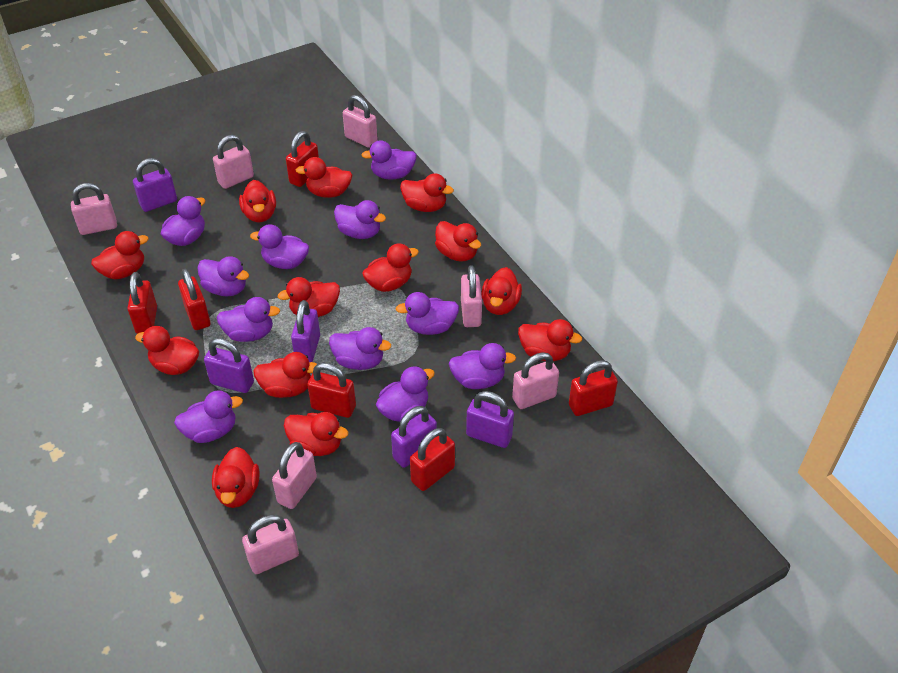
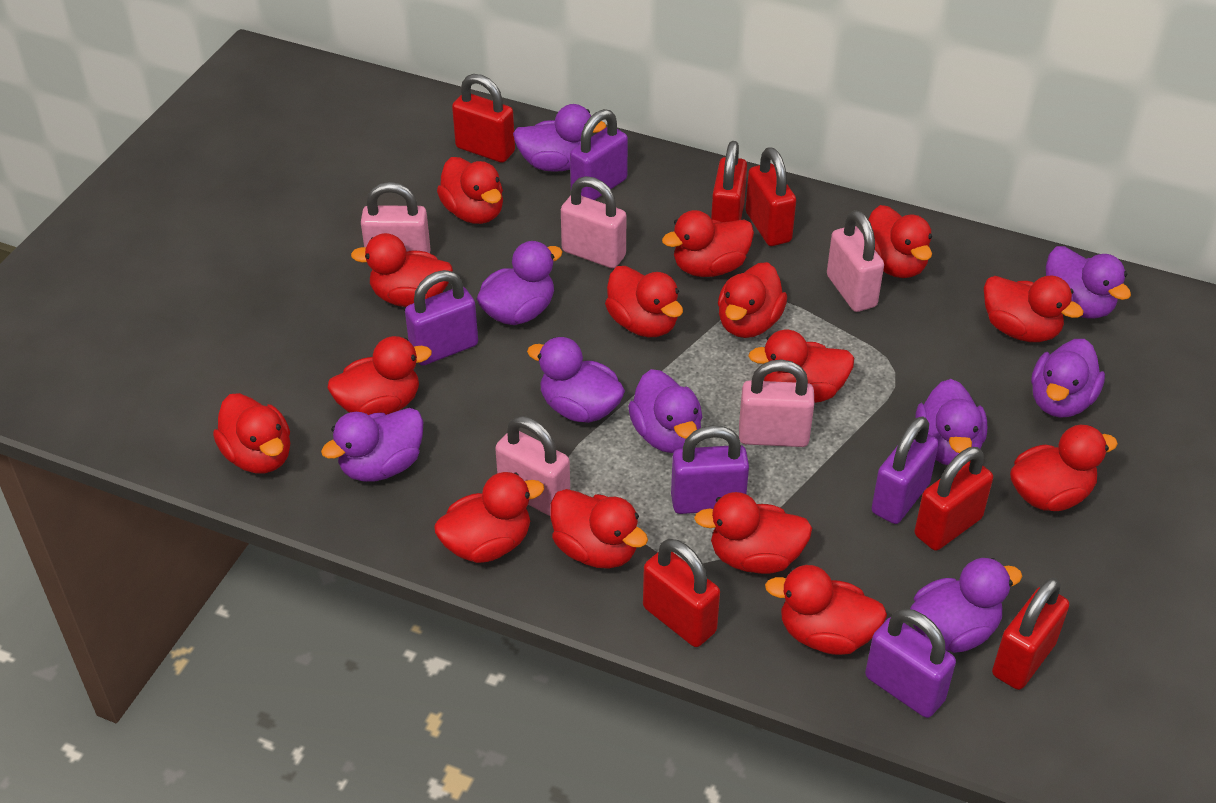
pink padlock: [71,183,117,235] [213,135,254,189] [242,514,299,574] [272,442,317,509] [343,95,378,148] [461,265,482,327] [512,352,559,409] = 7 -> [361,182,431,253] [495,416,570,516] [561,176,627,268] [739,359,814,447] [827,210,884,312] = 5
purple duck: [161,196,205,246] [174,390,243,443] [197,256,249,297] [217,297,280,342] [250,224,309,269] [329,327,391,370] [334,200,386,239] [362,140,417,180] [376,366,435,422] [396,292,459,335] [449,343,516,389] = 11 -> [321,408,423,482] [477,241,563,325] [513,104,606,172] [527,337,625,423] [628,369,703,453] [910,558,1022,653] [916,379,987,465] [1031,339,1105,418] [1046,246,1131,319] = 9
red duck: [91,231,149,279] [135,326,199,375] [212,447,259,508] [239,180,276,222] [253,352,317,398] [278,277,340,317] [284,412,348,456] [296,157,352,198] [362,243,419,292] [400,173,454,212] [435,221,481,262] [481,267,522,315] [518,319,582,361] = 13 -> [213,393,290,473] [327,336,432,415] [351,233,453,307] [434,472,544,563] [437,157,503,224] [551,489,648,568] [605,266,683,337] [662,210,754,277] [694,492,812,574] [718,262,787,338] [748,329,854,403] [765,565,887,655] [868,205,932,278] [984,275,1084,342] [1010,425,1118,511] = 15

